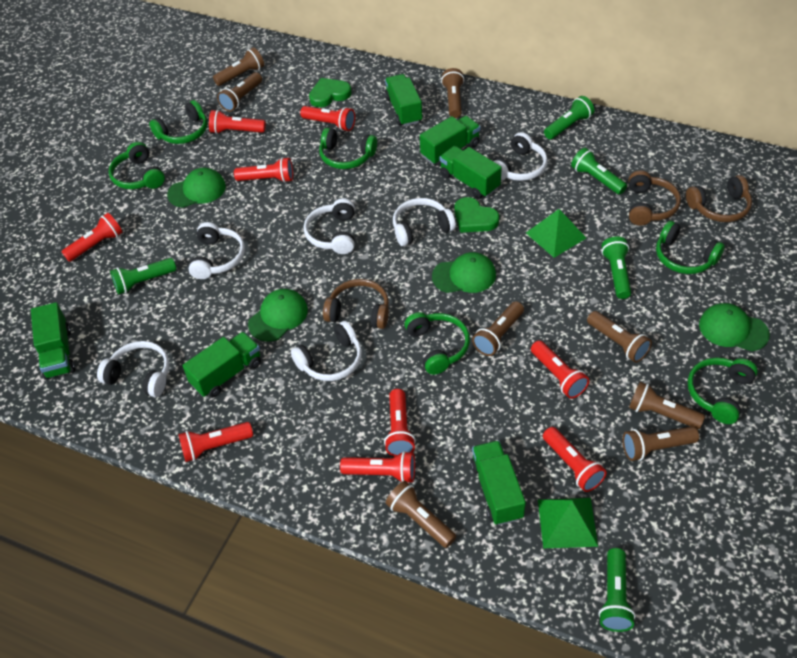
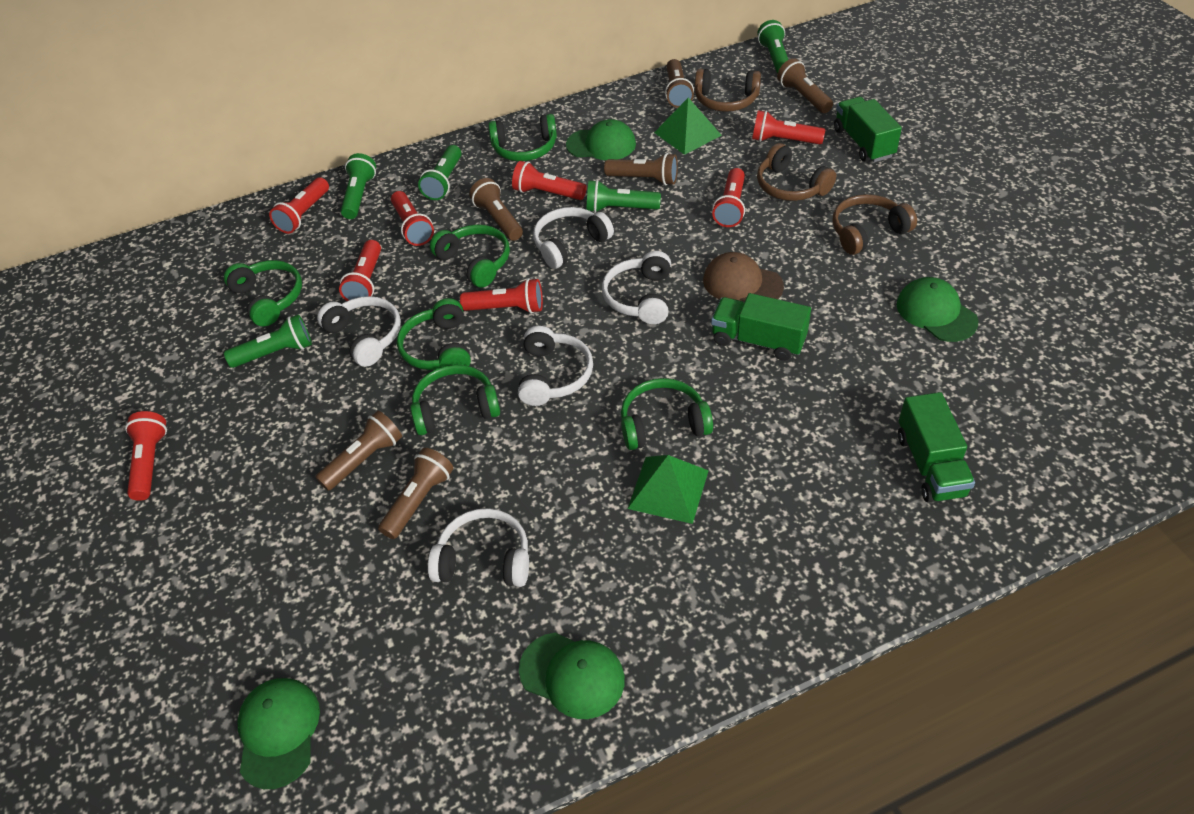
brown cap: none = 0 -> [703,252,784,302] = 1
brown flashlight: [213,47,264,86] [217,72,262,111] [386,481,456,548] [441,68,464,118] [472,301,524,356] [587,311,652,363] [623,426,699,461] [629,382,705,429] = 8 -> [315,411,402,491] [378,448,453,539] [469,178,523,241] [604,153,678,185] [665,59,694,108] [777,58,833,113] = 6
green heart: [309,78,352,107] [455,197,499,233] = 2 -> none = 0
green truck: [31,302,75,379] [182,332,261,397] [385,74,422,126] [420,116,480,166] [439,146,502,198] [470,440,526,525] = 6 -> [711,293,811,361] [834,97,902,162] [898,392,975,503] = 3
red flashlight: [62,213,123,262] [178,422,253,462] [209,110,266,134] [234,157,293,183] [300,106,355,131] [340,451,415,482] [384,389,416,456] [531,341,589,399] [543,427,607,492] = 9 -> [125,411,167,501] [269,177,329,234] [339,240,381,301] [391,191,434,246] [460,278,543,314] [512,161,587,200] [712,168,745,227] [752,111,825,144] = 8
white headphones: [97,341,169,397] [189,222,245,279] [291,321,362,381] [304,198,355,254] [393,198,456,246] [493,132,547,181] = 6 -> [317,296,401,367] [428,508,529,587] [518,326,593,406] [533,207,614,269] [602,251,671,324] = 5

